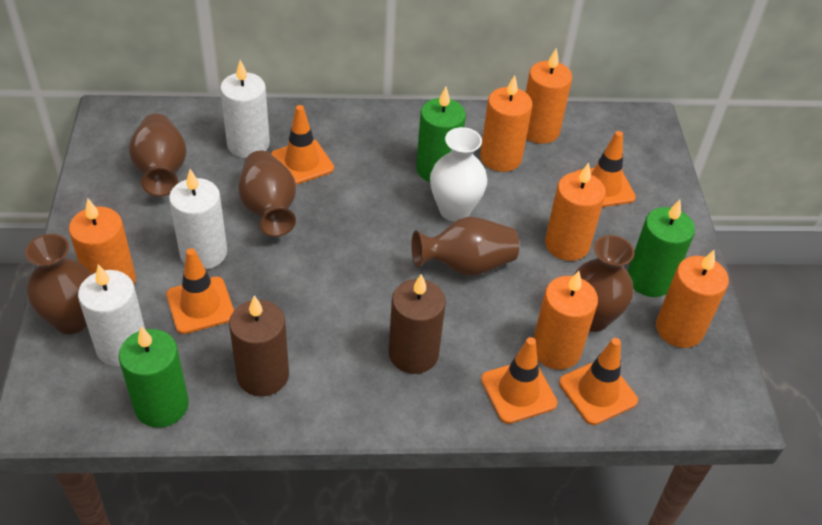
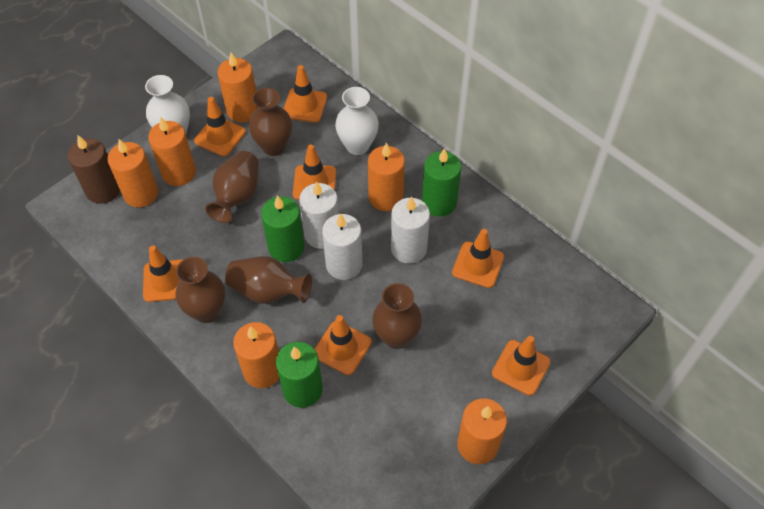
brown candle: [229,295,289,397] [389,274,446,374] = 2 -> [68,135,120,204] = 1
orange traffic cone: [166,248,234,334] [271,105,334,185] [481,337,557,424] [559,338,638,425] [575,131,636,207] = 5 -> [143,245,183,302] [194,97,246,157] [284,65,327,123] [293,144,336,200] [315,315,372,375] [452,229,504,288] [492,336,551,396] = 7
white vase: [430,127,487,222] = 1 -> [145,75,190,134] [335,87,379,155] = 2

